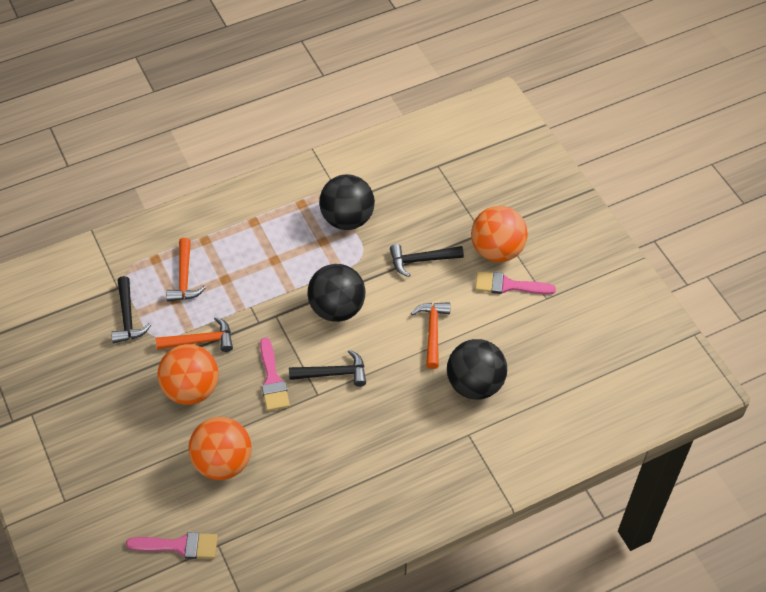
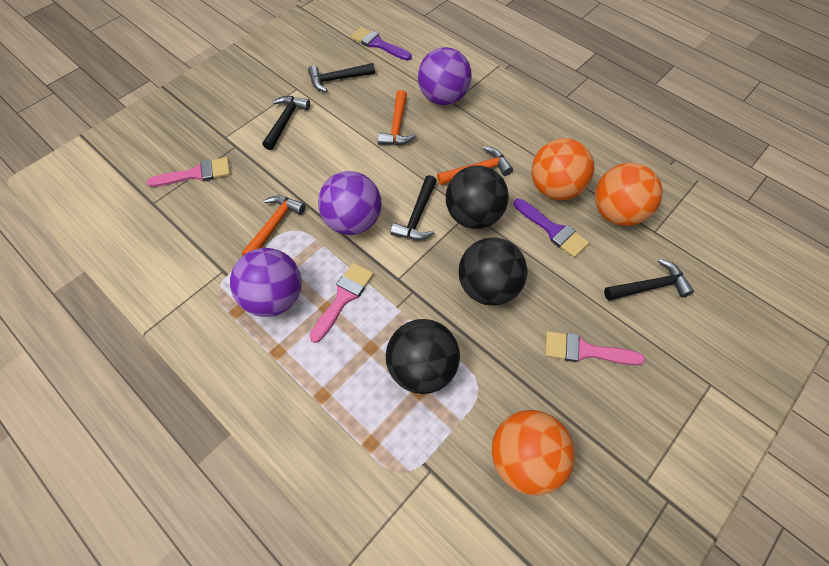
black hammer: [111,276,151,343] [289,350,366,387] [390,244,464,277] = 3 -> [262,96,310,150] [308,63,375,92] [390,175,437,240] [604,259,694,301] = 4
purple ball: none = 0 -> [230,248,302,317] [318,171,382,235] [418,47,472,105] = 3
purple brush: none = 0 -> [351,27,412,60] [513,198,589,258] = 2

